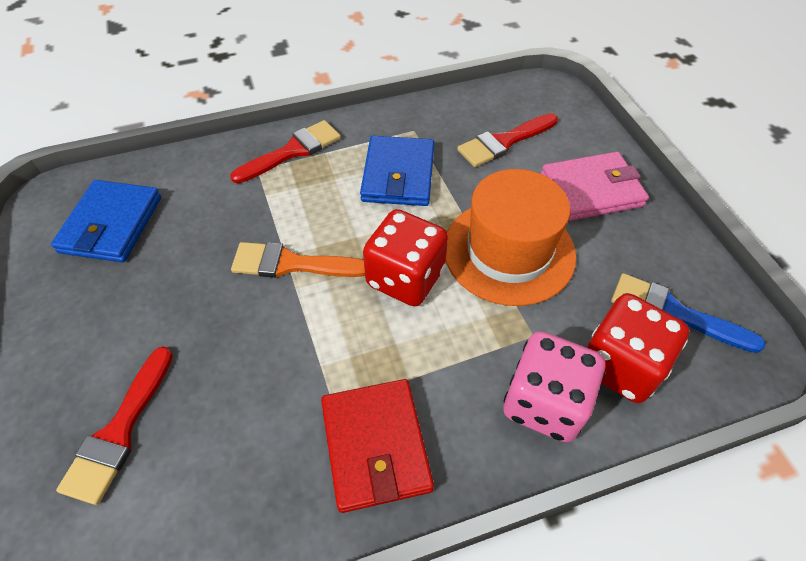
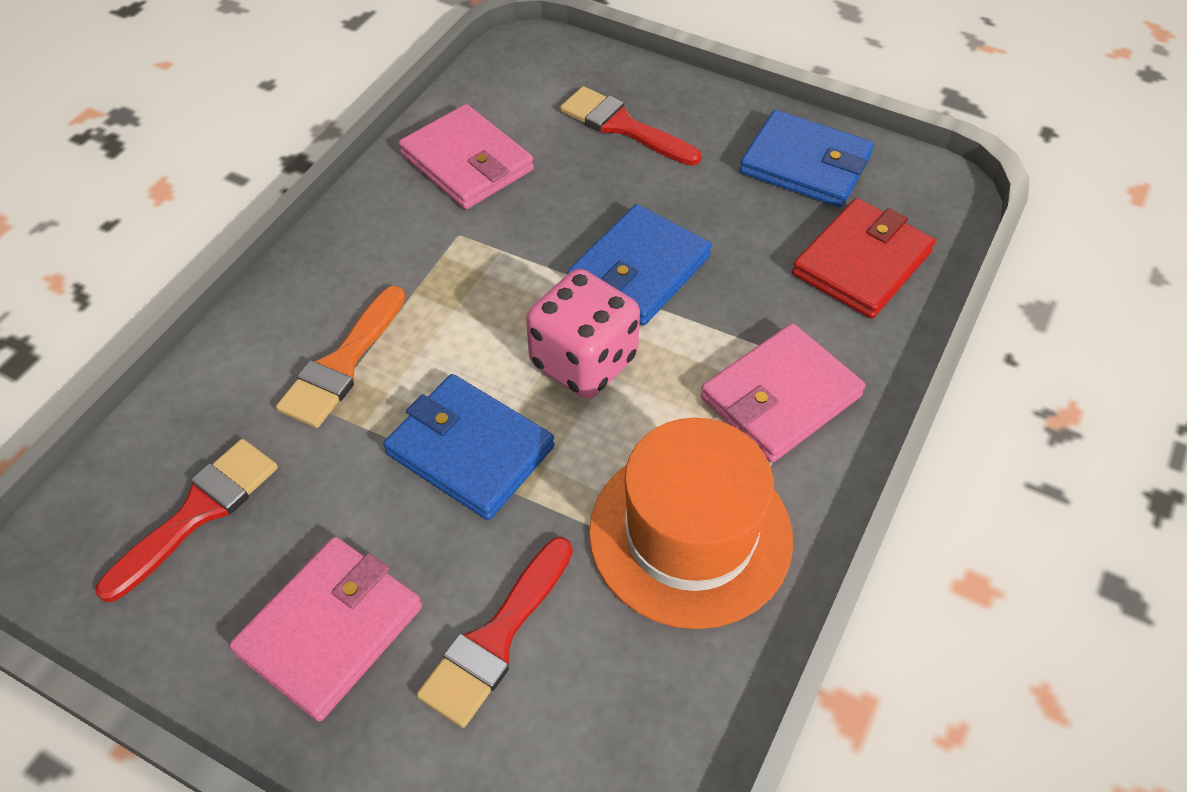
blue brush: [611,273,766,353] = 1 -> none = 0
blue wallet: [51,180,161,262] [360,136,434,206] = 2 -> [383,374,554,520] [567,204,712,326] [739,110,874,208] = 3
pink wallet: [541,152,649,221] = 1 -> [229,537,422,722] [399,104,534,209] [700,323,866,462] = 3
red dice: [363,209,448,306] [586,293,689,403] = 2 -> none = 0

